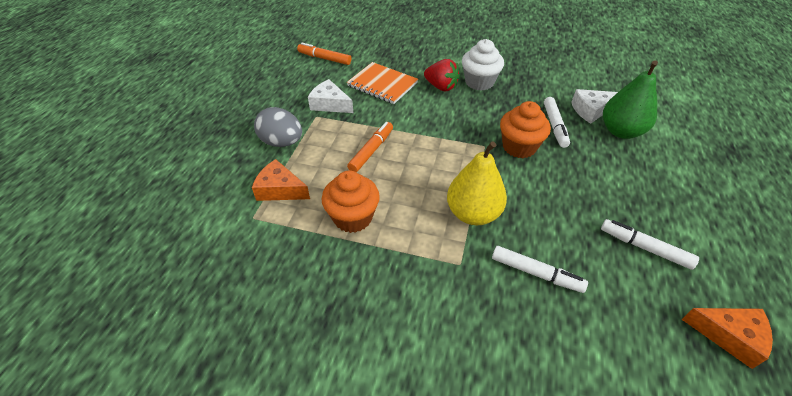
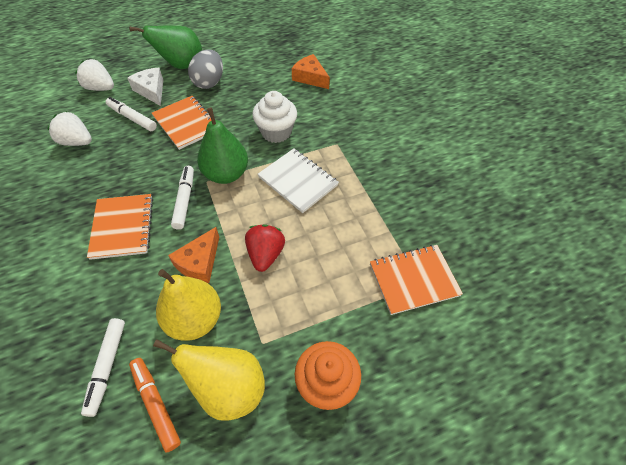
green pear: [603,60,658,139] = 1 -> [129,25,202,69] [197,107,248,184] = 2
orange cupcake: [322,171,380,233] [500,101,551,158] = 2 -> [295,341,361,410] = 1
orange marker: [297,43,351,65] [347,122,393,172] = 2 -> [129,358,181,453] = 1
orange notebook: [347,62,418,104] = 1 -> [87,194,153,260] [152,96,212,150] [370,245,463,315] = 3
white cheese: [308,79,353,113] [571,89,618,124] = 2 -> [127,68,163,106] = 1
white notebook: none = 0 -> [258,148,339,213] = 1
white strawberry: none = 0 -> [47,111,92,146] [75,59,114,91] = 2
yellow pear: [447,141,507,225] = 1 -> [153,339,265,421] [156,269,221,341] = 2

